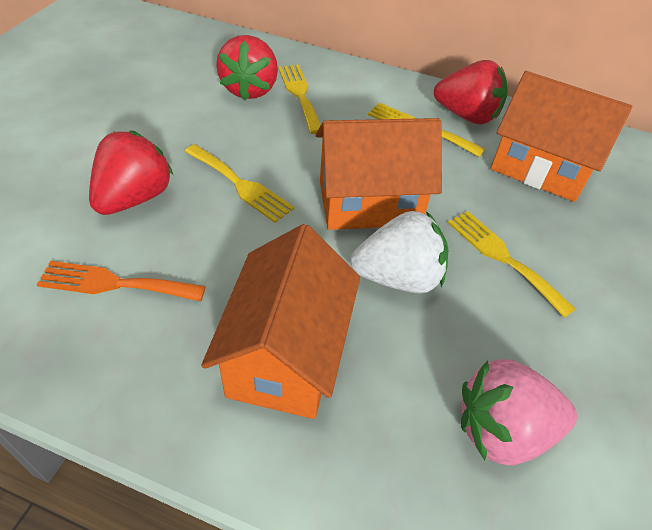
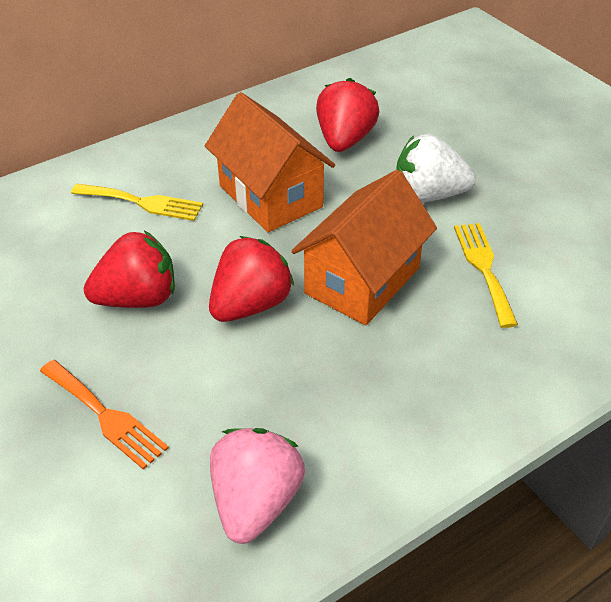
orange house: [201,224,360,419] [316,118,442,230] [490,71,632,202] = 3 -> [205,92,335,232] [291,170,437,325] = 2
yellow fork: [185,144,294,223] [278,65,321,134] [368,103,485,157] [448,211,576,318] = 4 -> [71,184,203,221] [454,223,518,328] = 2

